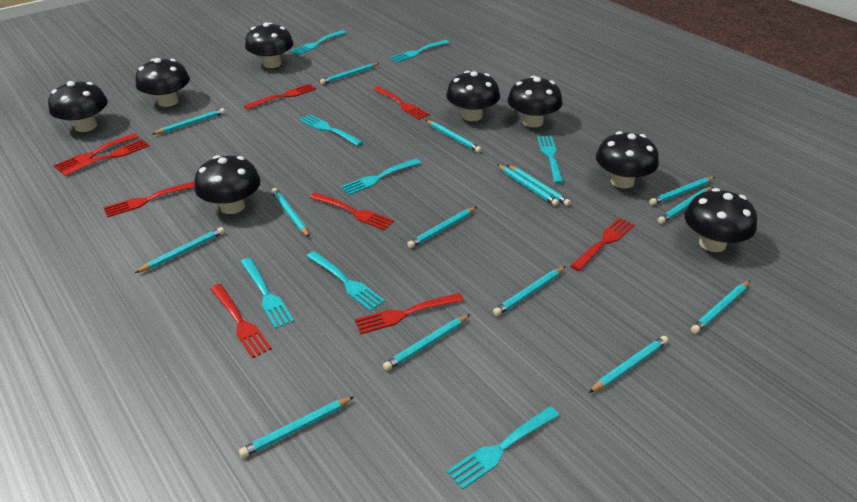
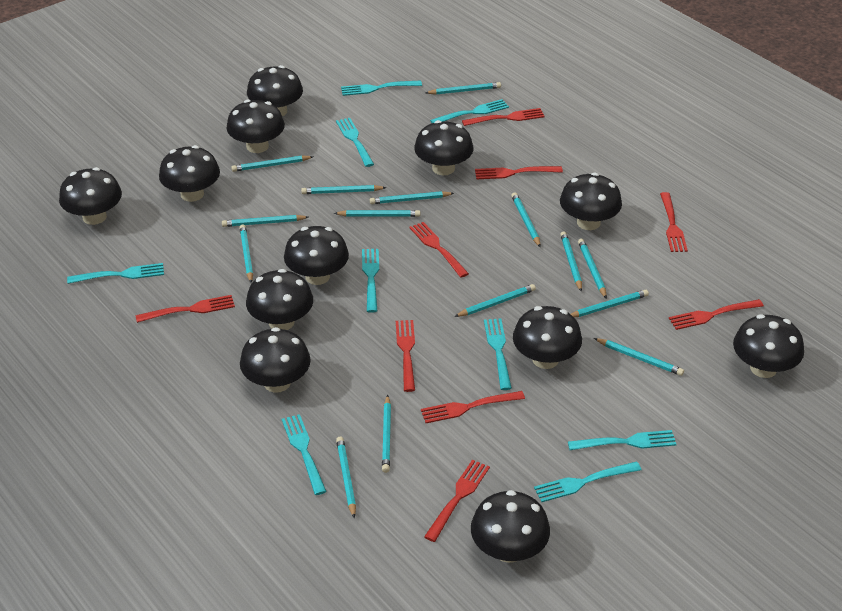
black mushroom: [48,81,108,132] [135,58,190,107] [194,155,261,214] [245,22,293,68] [446,71,500,121] [508,76,562,127] [596,131,659,188] [684,188,757,252] = 8 -> [59,167,122,225] [159,145,220,202] [226,100,285,153] [240,327,311,393] [246,269,313,330] [247,65,303,117] [284,226,349,285] [414,120,473,175] [471,490,550,563] [513,306,582,369] [560,173,622,230] [733,314,804,378] = 12
turquoise fork: [241,258,294,329] [290,30,347,55] [299,114,363,146] [307,251,385,311] [340,158,421,195] [390,40,450,63] [447,406,560,490] [537,136,564,184] = 8 -> [67,263,164,284] [282,414,327,495] [336,118,374,167] [341,80,422,96] [362,249,379,313] [430,99,509,123] [484,319,512,390] [534,461,641,502] [568,430,677,450] = 9

